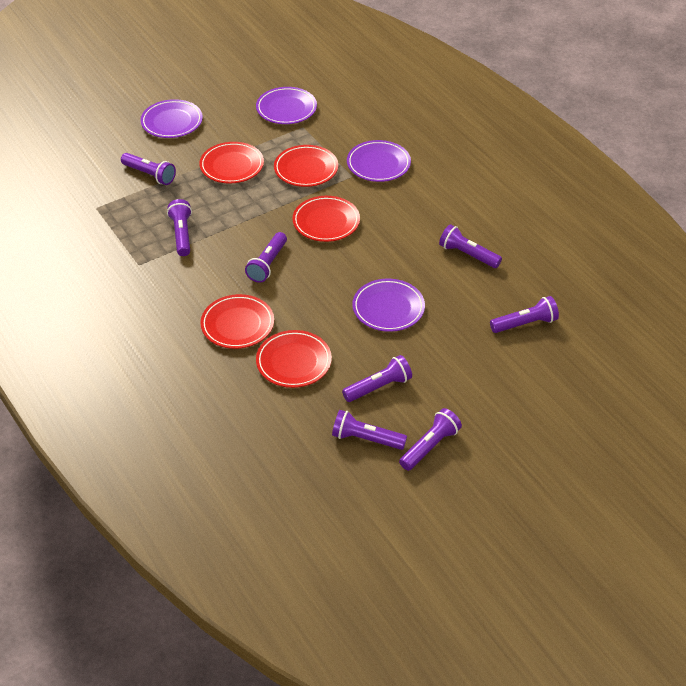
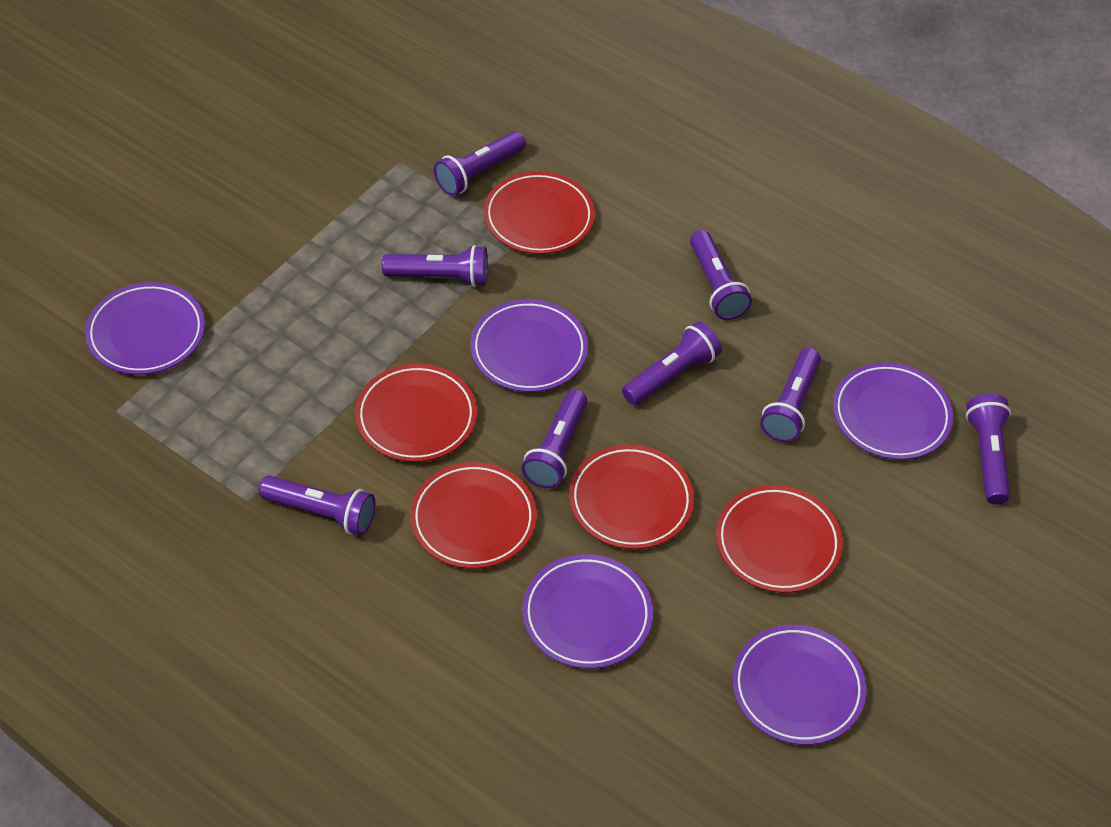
purple plate: [140,99,203,138] [256,87,317,124] [347,140,411,182] [352,279,425,332] = 4 -> [85,282,205,375] [470,299,588,392] [522,554,653,669] [732,625,866,745] [833,362,953,460] = 5

